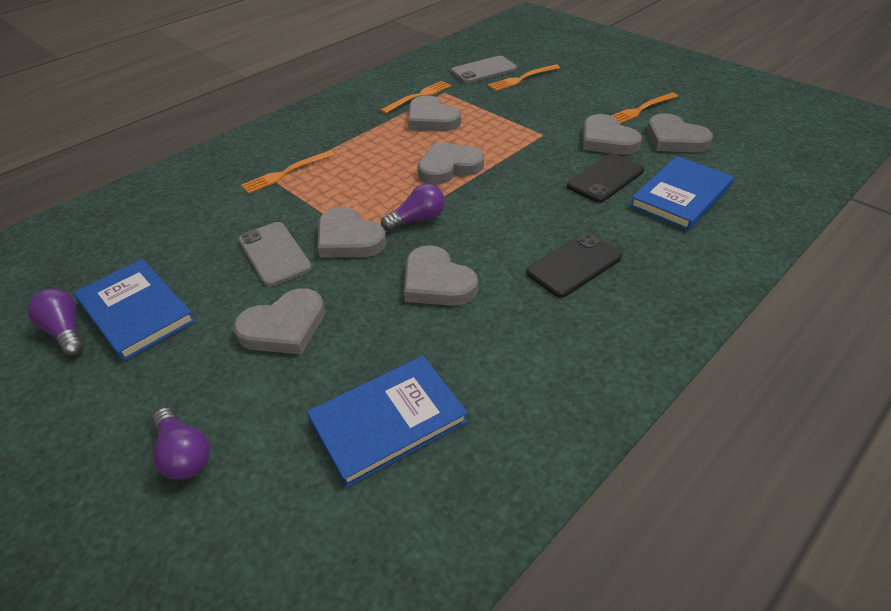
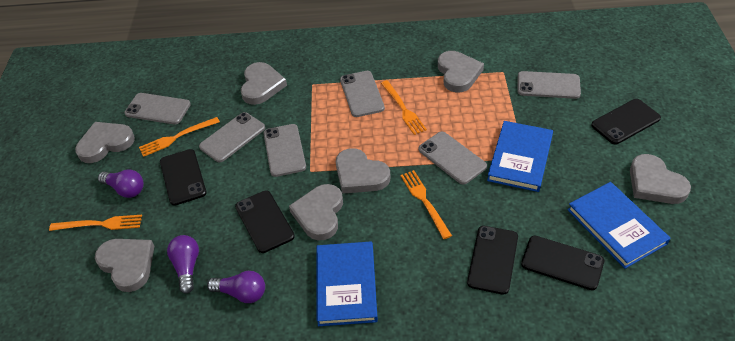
black phone: [526,233,622,298] [567,154,644,203] = 2 -> [160,149,207,206] [235,191,295,253] [467,226,518,294] [521,236,604,290] [591,99,661,144] = 5
grey phone: [238,222,312,287] [451,56,517,83] = 2 -> [124,93,191,124] [199,112,265,162] [263,124,306,177] [340,71,385,117] [419,132,487,185] [517,71,581,99] = 6

